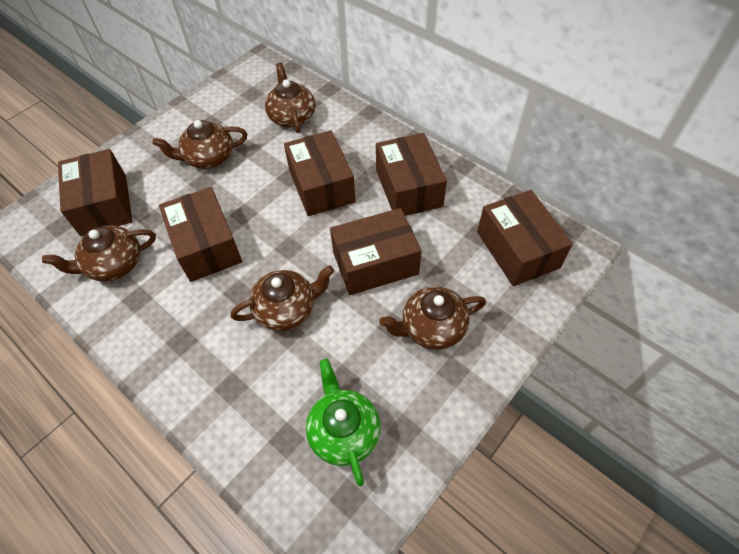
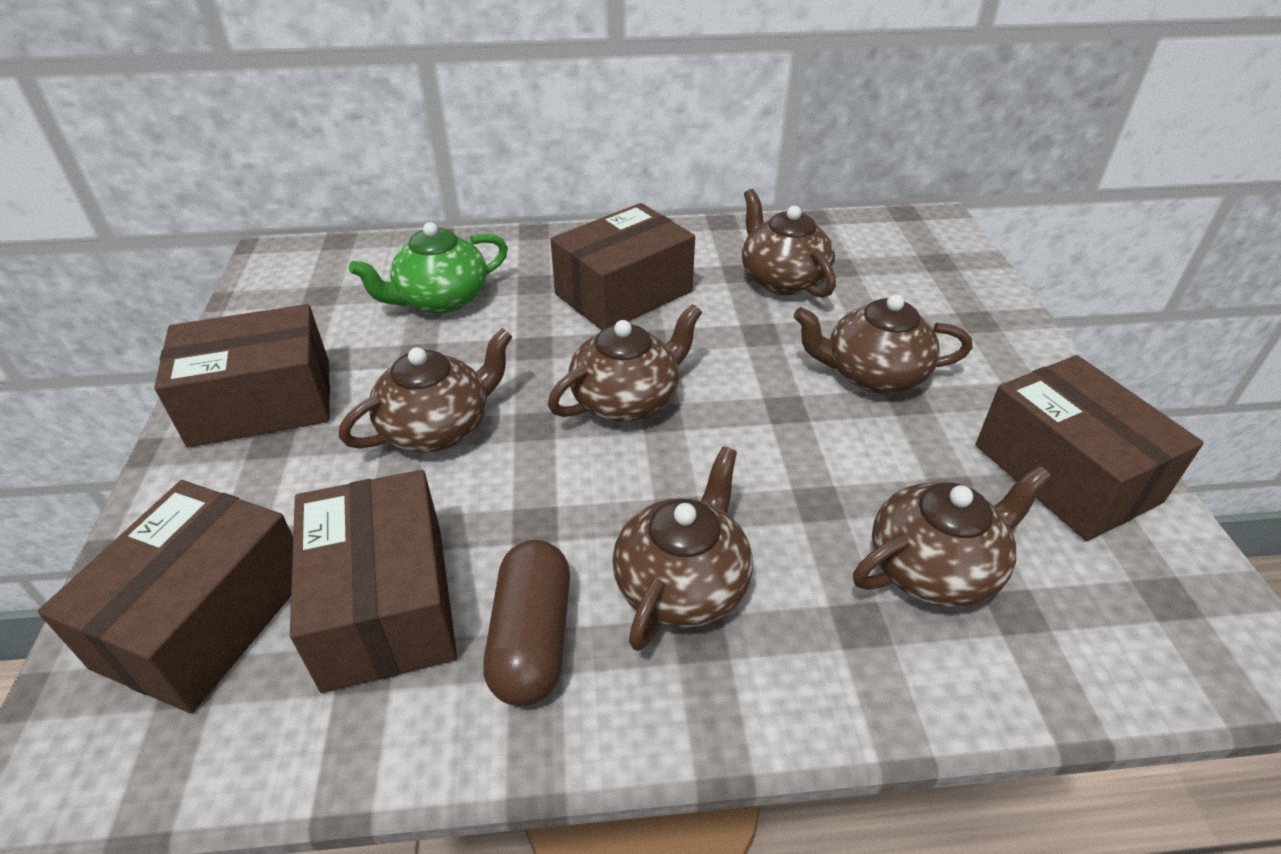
brown box: [58,149,132,236] [159,187,242,282] [284,130,356,216] [330,208,422,295] [376,133,447,216] [477,190,573,286] = 6 -> [38,480,293,713] [154,304,330,448] [290,470,457,693] [550,203,695,330] [976,355,1204,541] = 5
brown capsule: none = 0 -> [484,540,570,706] = 1
brown teapot: [42,225,156,282] [152,120,247,169] [230,265,334,331] [265,62,315,133] [379,286,486,350] = 5 -> [339,328,513,452] [548,304,702,422] [612,446,753,651] [742,189,836,298] [793,294,972,394] [853,466,1051,608] = 6

